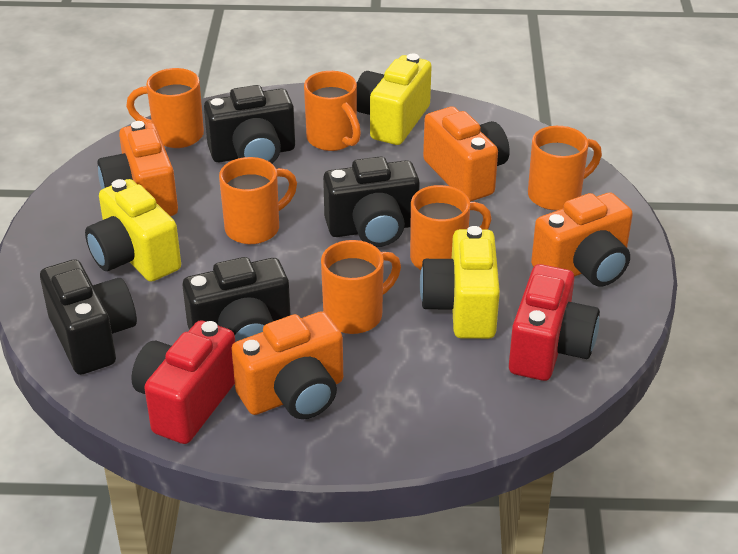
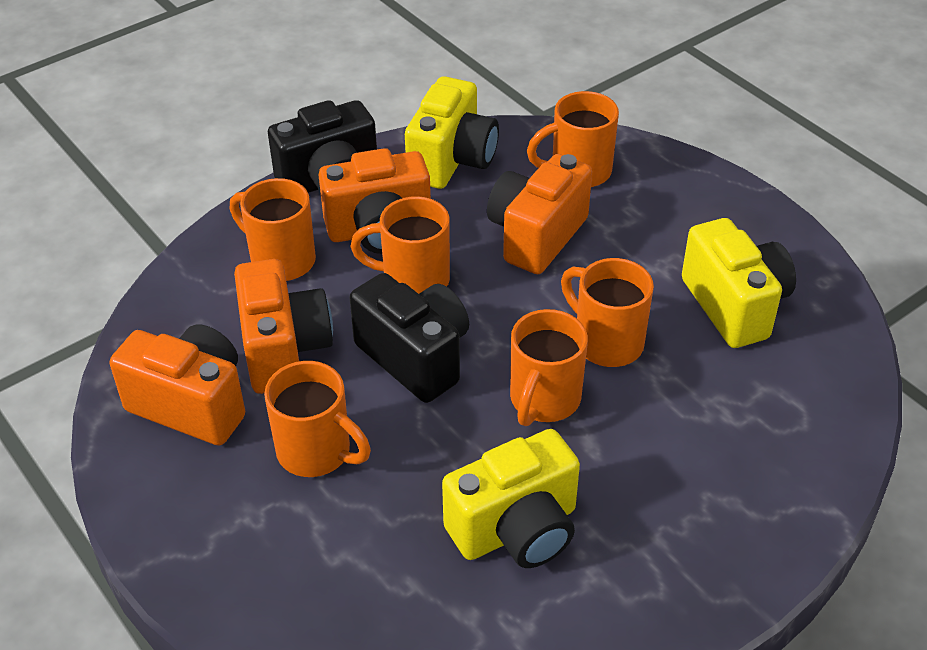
black camera: [40,259,137,375] [182,257,291,342] [204,85,295,163] [323,156,420,247] = 4 -> [268,100,377,193] [350,273,469,403] = 2
red camera: [131,320,235,444] [509,264,600,381] = 2 -> none = 0

